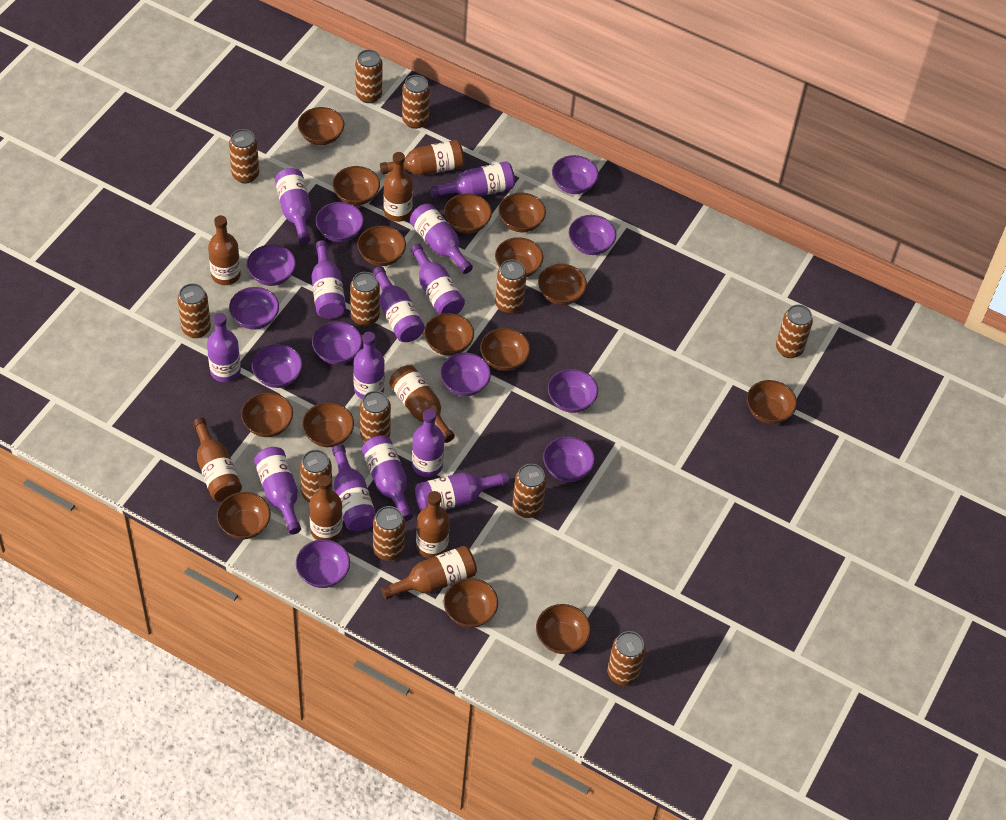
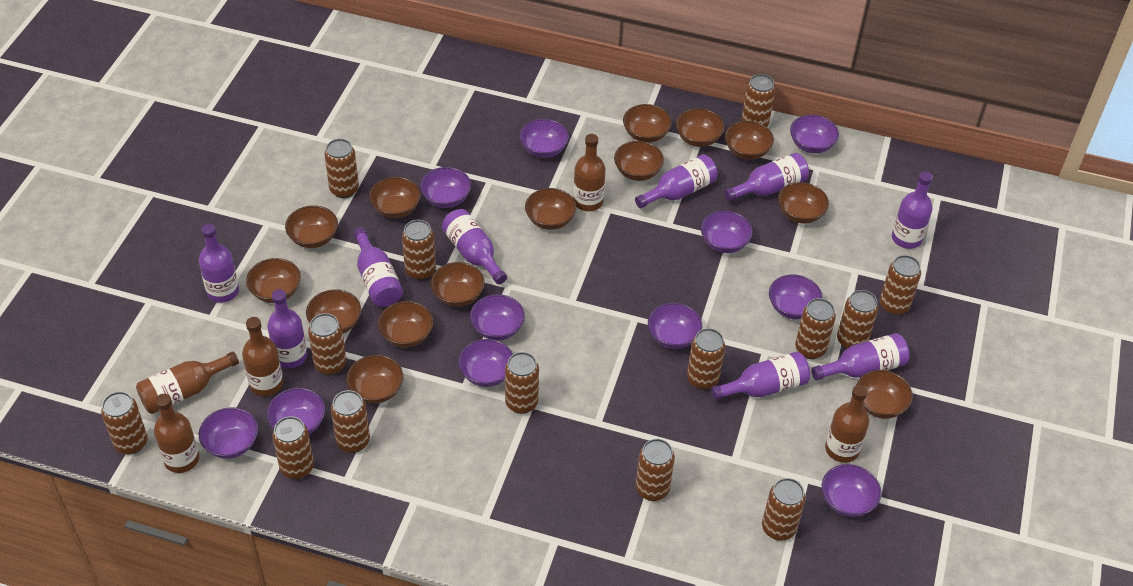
brown bottle: [193,417,242,502] [208,215,241,285] [309,475,343,541] [380,140,464,175] [381,546,477,600] [383,152,413,222] [389,365,455,443] [416,491,450,558] = 8 -> [136,351,239,414] [154,394,199,473] [242,317,283,396] [573,134,606,211] [825,385,869,463] = 5
brown bowl: [217,492,271,539] [241,392,293,437] [298,107,344,145] [302,402,354,447] [333,166,380,206] [357,226,406,266] [424,313,474,356] [444,193,492,233] [444,578,498,628] [480,328,530,371] [495,237,543,277] [498,193,546,232] [536,604,591,654] [538,264,587,305] [747,380,797,424] = 15 -> [246,258,301,303] [285,205,338,248] [306,289,361,334] [346,355,404,404] [369,177,421,218] [378,301,433,348] [431,262,485,307] [525,188,576,230] [614,141,664,181] [623,104,672,143] [676,108,725,147] [725,121,774,160] [778,182,829,224] [857,370,913,419] = 14
brown can: [178,283,211,338] [229,129,259,183] [300,450,332,502] [350,272,380,326] [355,50,382,103] [360,391,391,442] [373,506,405,561] [402,75,430,129] [495,260,527,314] [512,464,547,518] [607,631,645,686] [776,305,813,358] = 12 -> [101,392,148,454] [272,416,314,479] [308,313,346,375] [325,139,359,198] [331,390,370,453] [402,220,436,280] [505,352,539,414] [636,439,675,501] [687,328,725,390] [741,74,776,127] [762,478,806,541] [795,298,836,359] [837,290,878,349] [880,255,921,315] = 14
purple bottle: [207,313,241,382] [254,447,301,535] [275,168,311,244] [311,240,346,319] [332,445,376,531] [353,331,385,399] [361,435,413,522] [373,266,425,342] [410,204,473,274] [410,244,465,315] [412,409,444,477] [415,472,509,511] [430,161,515,198] = 13 -> [199,224,239,303] [267,289,307,368] [353,227,403,307] [442,209,507,284] [635,154,718,208] [711,352,810,400] [724,153,809,201] [811,333,910,380] [892,172,933,249] = 9

